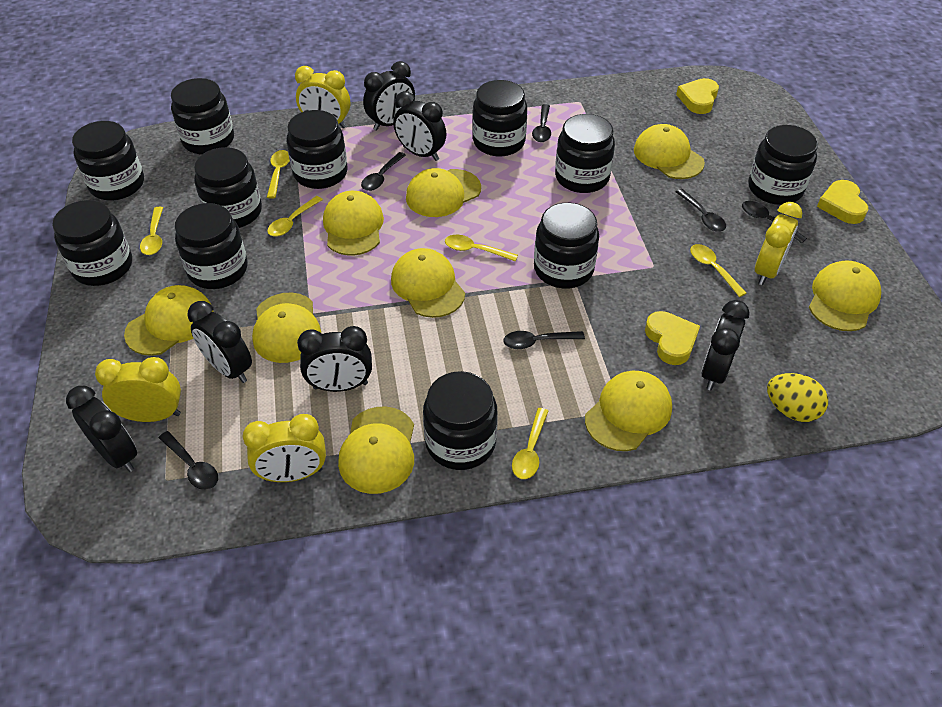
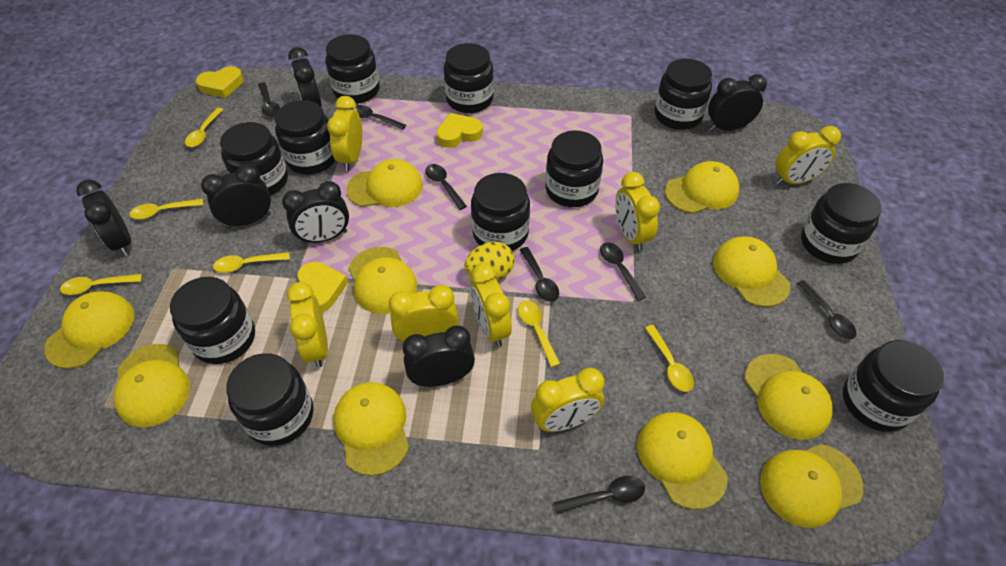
black spoon: [159,431,218,490] [361,152,406,191] [503,331,585,349] [532,104,551,142] [676,189,726,232] [742,201,807,243] = 6 -> [258,82,280,117] [350,105,406,130] [425,164,467,210] [520,247,559,302] [553,476,645,514] [600,242,646,301] [797,280,856,340] = 7
yellow cap: [124,285,214,356] [252,293,321,363] [323,191,384,256] [338,406,414,494] [391,248,465,318] [406,168,481,217] [585,371,672,451] [634,124,705,179] [809,260,881,331] = 9 -> [44,291,134,369] [114,344,190,427] [334,382,409,476] [346,159,423,207] [349,247,417,314] [637,412,727,510] [665,161,739,214] [713,236,791,307] [744,354,833,440] [760,444,863,528] = 10
yellow clock: [95,357,181,422] [243,414,326,482] [295,66,350,128] [755,202,802,285] = 4 -> [287,282,328,368] [327,96,362,171] [389,285,459,343] [470,263,512,347] [531,368,604,432] [615,172,660,251] [775,126,841,185] = 7

